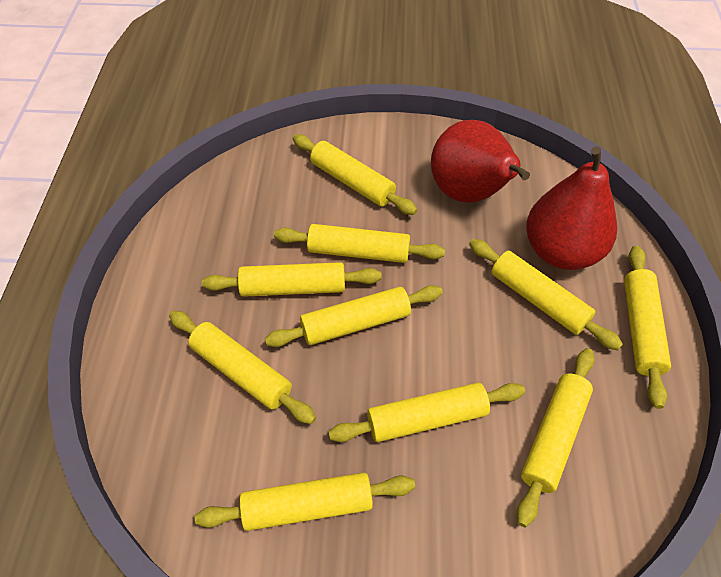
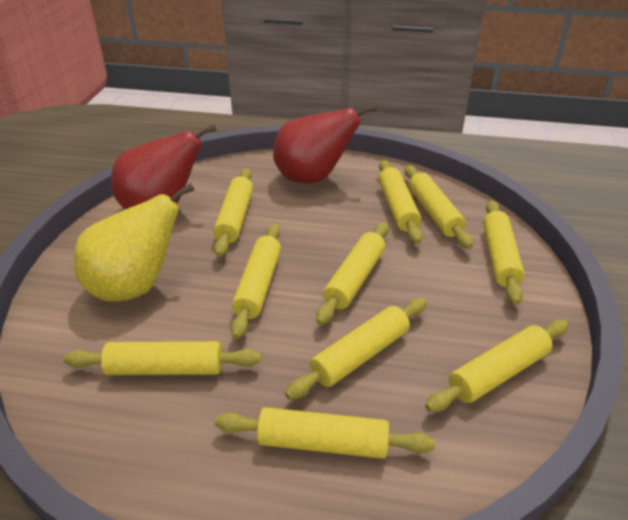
yellow pear: none = 0 -> [74,183,195,302] = 1

